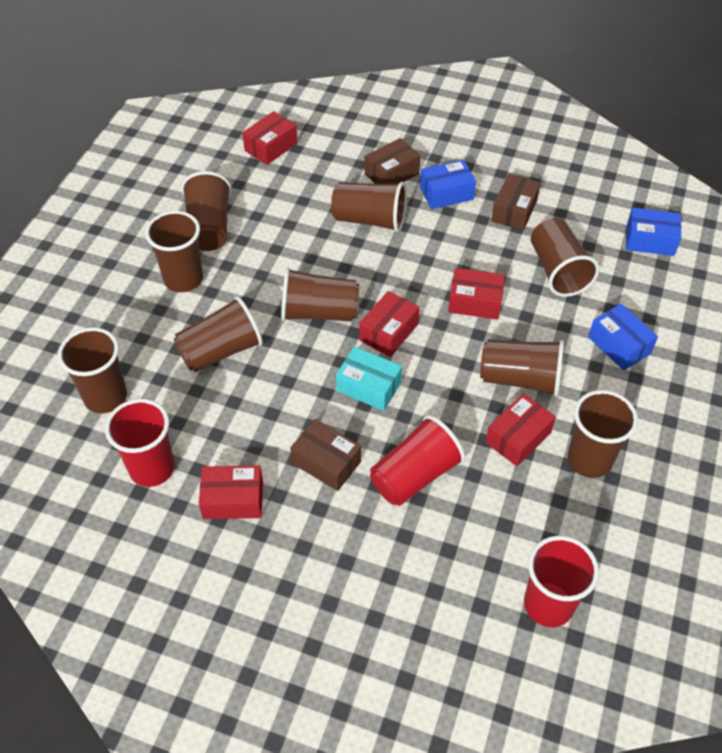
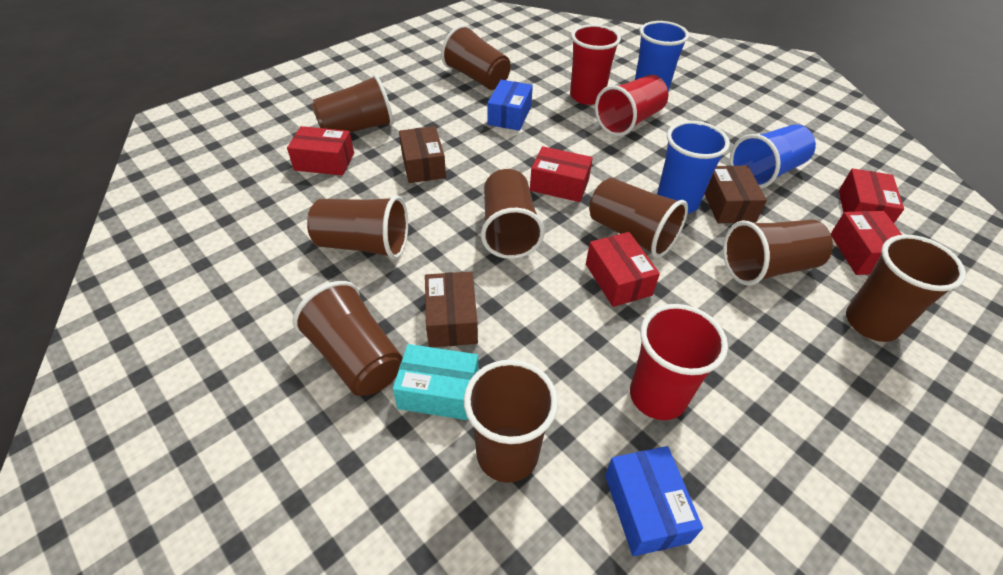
blue box: [420,160,476,209] [588,303,658,371] [626,208,681,256] = 3 -> [487,80,533,131] [605,446,703,556] = 2
blue cup: none = 0 -> [635,21,689,92] [657,121,730,214] [730,124,816,189] = 3

